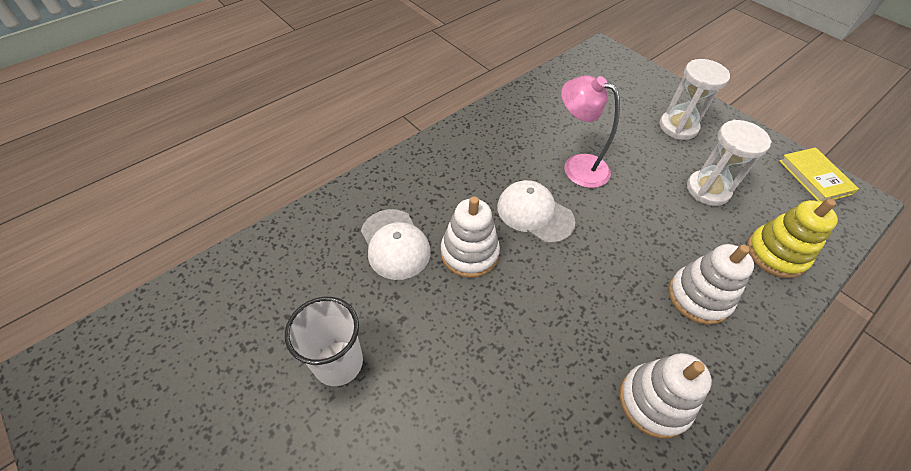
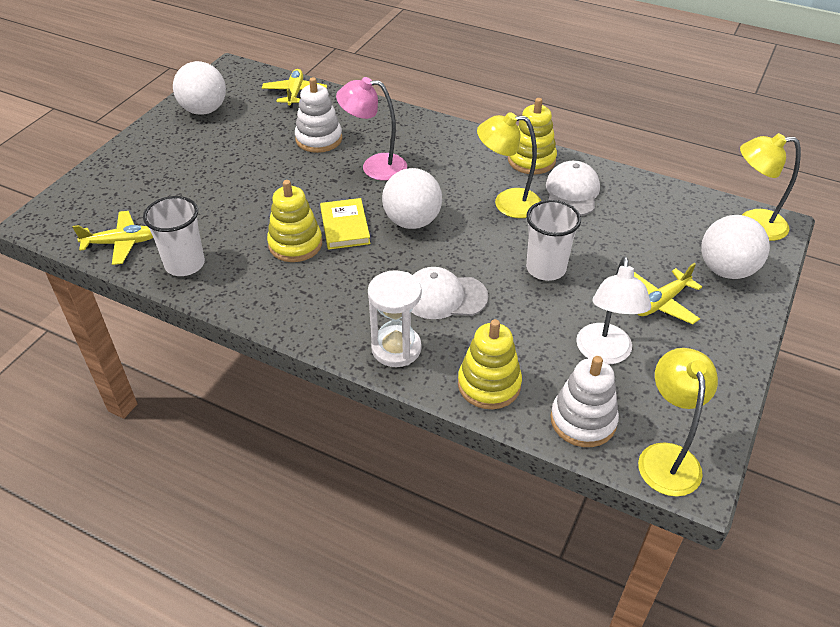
white ball: none = 0 -> [173,61,226,115] [382,168,442,229] [701,215,770,279] = 3
white cup: [285,297,363,386] = 1 -> [143,196,205,276] [526,200,581,281] = 2
white hourglass: [659,59,730,140] [687,120,772,206] = 2 -> [368,270,422,367] = 1
white lamp: none = 0 -> [576,257,651,364] = 1
white stacking toy: [441,196,500,278] [619,353,712,439] [668,244,754,325] = 3 -> [295,77,342,153] [550,356,619,447] = 2
yellow lamp: none = 0 -> [477,112,541,218] [638,348,718,497] [740,133,801,241] = 3
yellow plane: none = 0 -> [73,211,153,265] [262,69,327,108] [634,263,702,324] = 3
yellow stacking toy: [747,199,838,278] = 1 -> [267,180,322,262] [458,319,522,409] [508,98,557,174] = 3

